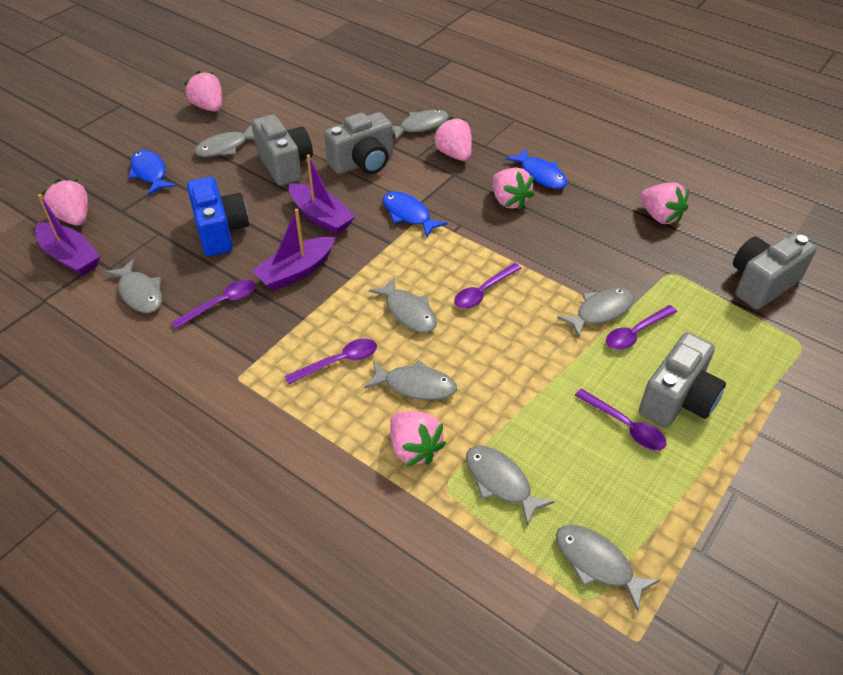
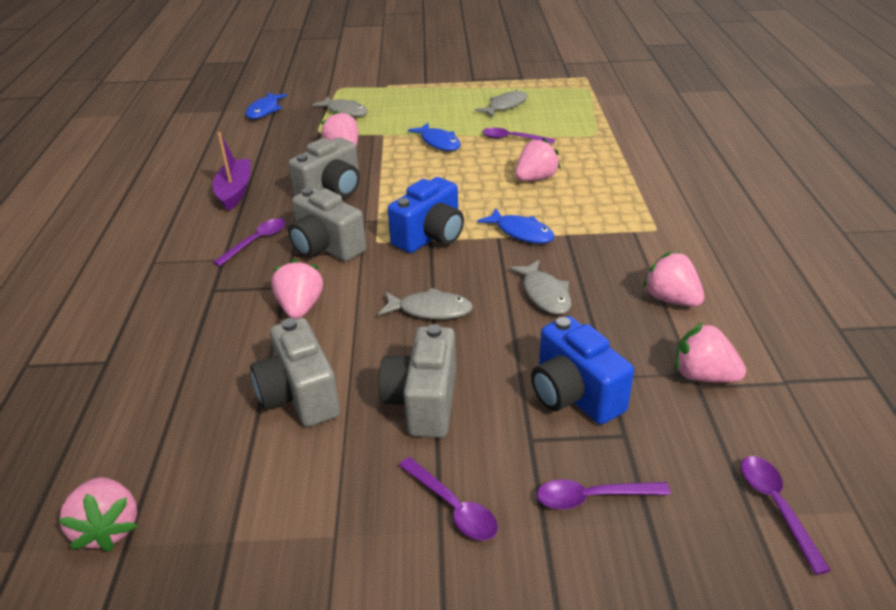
blue camera: [187,177,249,256] = 1 -> [388,177,464,253] [531,316,634,424] = 2
grey fish: [105,259,162,313] [194,125,255,157] [364,361,457,400] [369,277,437,333] [392,110,449,140] [466,446,555,526] [556,525,660,612] [557,288,634,338] = 8 -> [312,97,368,117] [378,288,473,319] [475,90,527,117] [509,260,572,315] = 4
purple boat: [35,194,100,276] [252,209,335,291] [289,154,356,235] = 3 -> [212,132,251,211] = 1

